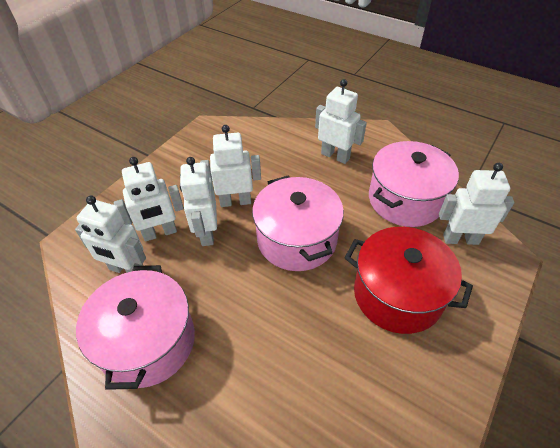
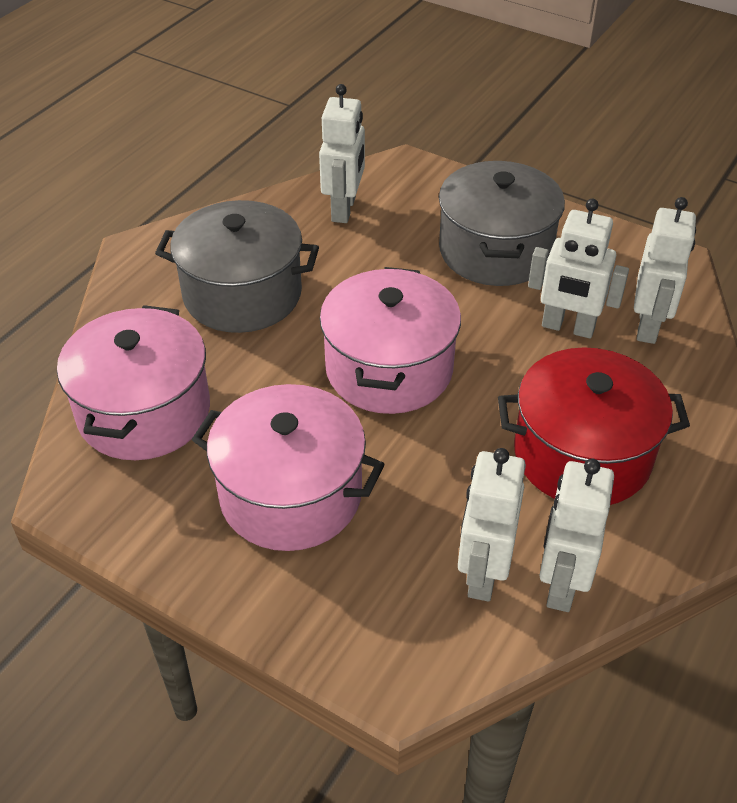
grey pot: none = 0 -> [155,200,319,333] [439,161,565,286] = 2
white robot: [75,196,146,273] [114,157,184,242] [180,157,217,246] [200,125,261,207] [315,79,367,164] [439,163,514,245] = 6 -> [319,84,365,223] [458,448,526,602] [528,198,629,339] [539,459,614,612] [634,197,696,344] = 5

